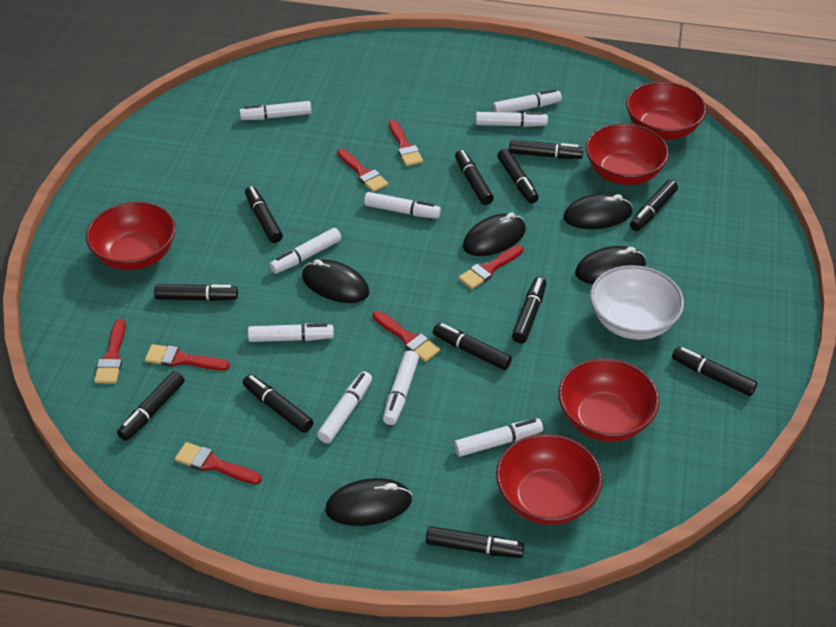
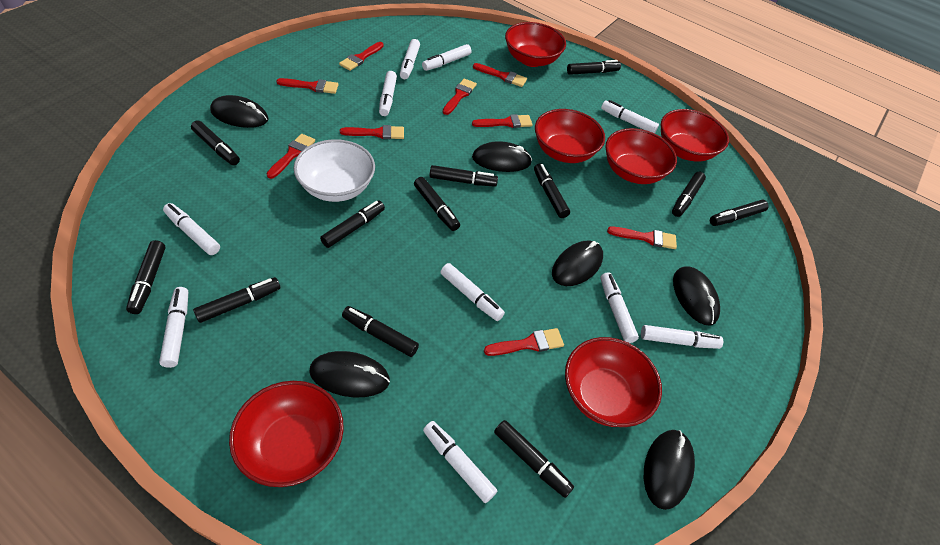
black mouse: [302,259,369,303] [325,478,412,526] [463,213,526,256] [563,193,633,229] [575,246,646,284] = 5 -> [210,95,269,128] [309,351,390,397] [472,141,532,172] [552,240,603,286] [644,430,695,510] [673,266,720,326] = 6
red bowl: [86,202,176,270] [496,434,602,525] [558,358,659,442] [586,123,669,185] [626,82,707,140] = 5 -> [229,381,344,487] [505,22,566,67] [535,109,605,163] [565,337,662,427] [605,128,677,184] [661,109,729,161] = 6
red brush: [94,319,126,384] [145,344,230,370] [175,442,262,484] [337,148,388,192] [373,311,440,362] [389,120,423,166] [459,245,524,289] = 7 -> [267,134,315,179] [276,78,339,94] [339,42,384,71] [340,125,404,139] [443,79,477,115] [472,114,533,128] [473,63,527,87] [484,328,564,356] [607,227,677,249] = 9
white marker: [239,101,312,120] [248,323,334,342] [270,228,341,274] [317,371,372,443] [364,192,441,219] [383,351,419,425] [454,418,543,457] [476,112,548,127] [492,89,562,113] = 9 -> [159,287,188,368] [163,203,220,255] [379,71,397,116] [400,39,420,79] [422,44,471,71] [423,421,497,503] [440,263,505,321] [600,272,639,343] [601,100,659,133] [641,325,723,349] = 10

